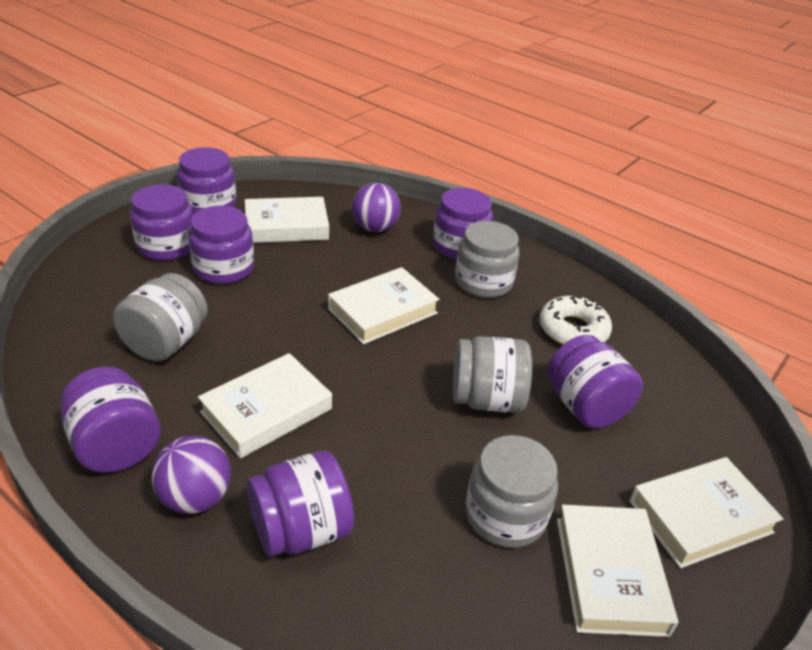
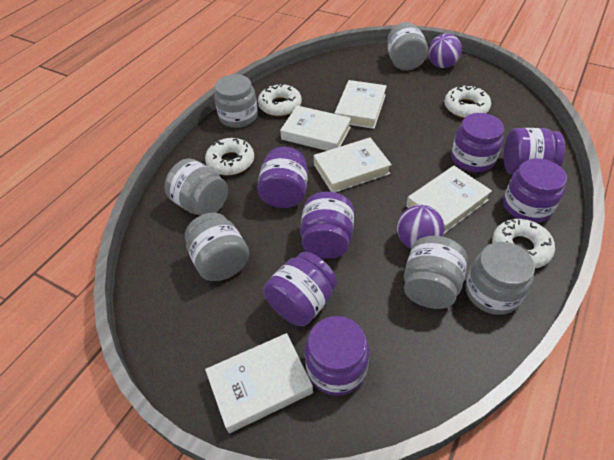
grey jar: [113,273,208,361] [453,336,532,413] [455,221,520,298] [465,435,558,548] = 4 -> [164,159,228,216] [185,213,249,281] [214,74,258,128] [387,22,428,71] [404,236,467,309] [465,242,535,315] = 6
white donut: [539,296,612,345] = 1 -> [205,138,254,175] [258,83,302,116] [444,84,491,118] [492,219,555,268] = 4

